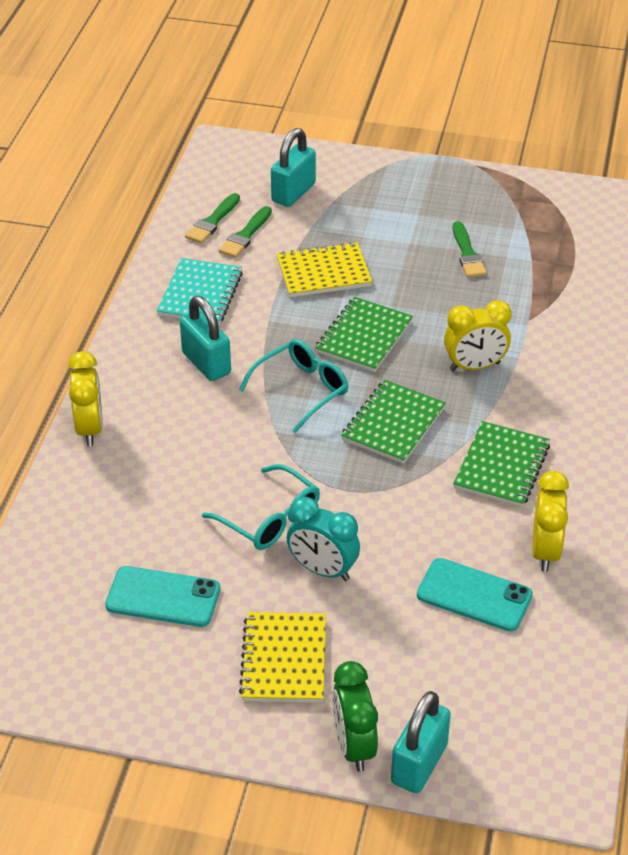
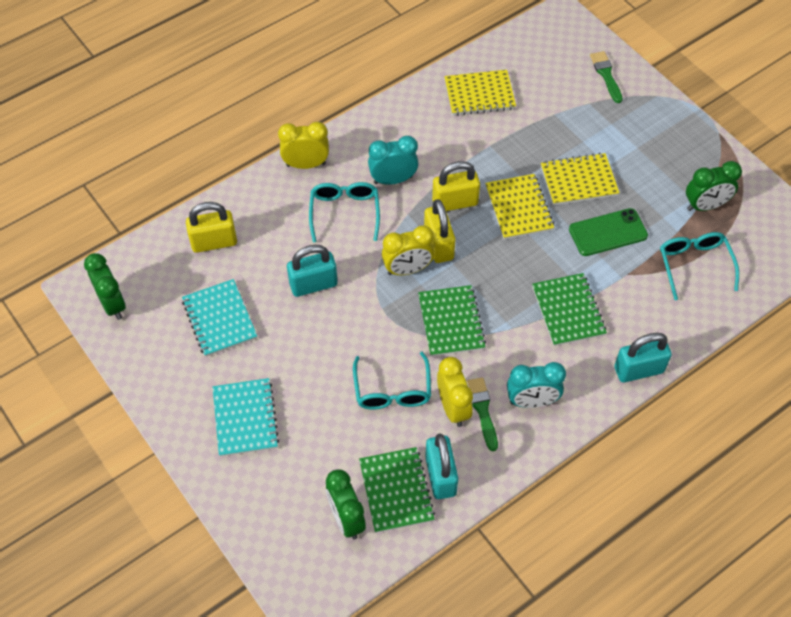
green brush: [185,193,240,244] [219,206,272,258] [452,221,487,278] = 3 -> [466,377,498,451] [590,51,623,103] = 2
green clock: [332,661,378,772] = 1 -> [84,253,126,320] [326,469,366,539] [686,161,742,211] = 3
green phone: none = 0 -> [569,208,648,256] = 1
turquoise clock: [287,497,360,581] = 1 -> [368,136,418,185] [507,362,566,408] = 2
turquoise glasses: [202,464,320,550] [239,339,348,433] = 2 -> [309,182,380,243] [353,352,431,409] [660,232,739,300] = 3
turquoise notebook: [157,258,243,325] = 1 -> [182,279,257,357] [213,378,279,457] = 2
turquoise phone: [105,566,220,627] [417,558,533,632] = 2 -> none = 0
yellow notebook: [239,612,326,703] [277,242,372,297] = 2 -> [444,70,516,116] [485,174,554,240] [541,153,619,205] = 3
yellow padlock: none = 0 -> [186,202,237,253] [424,199,455,263] [432,161,480,211] = 3

